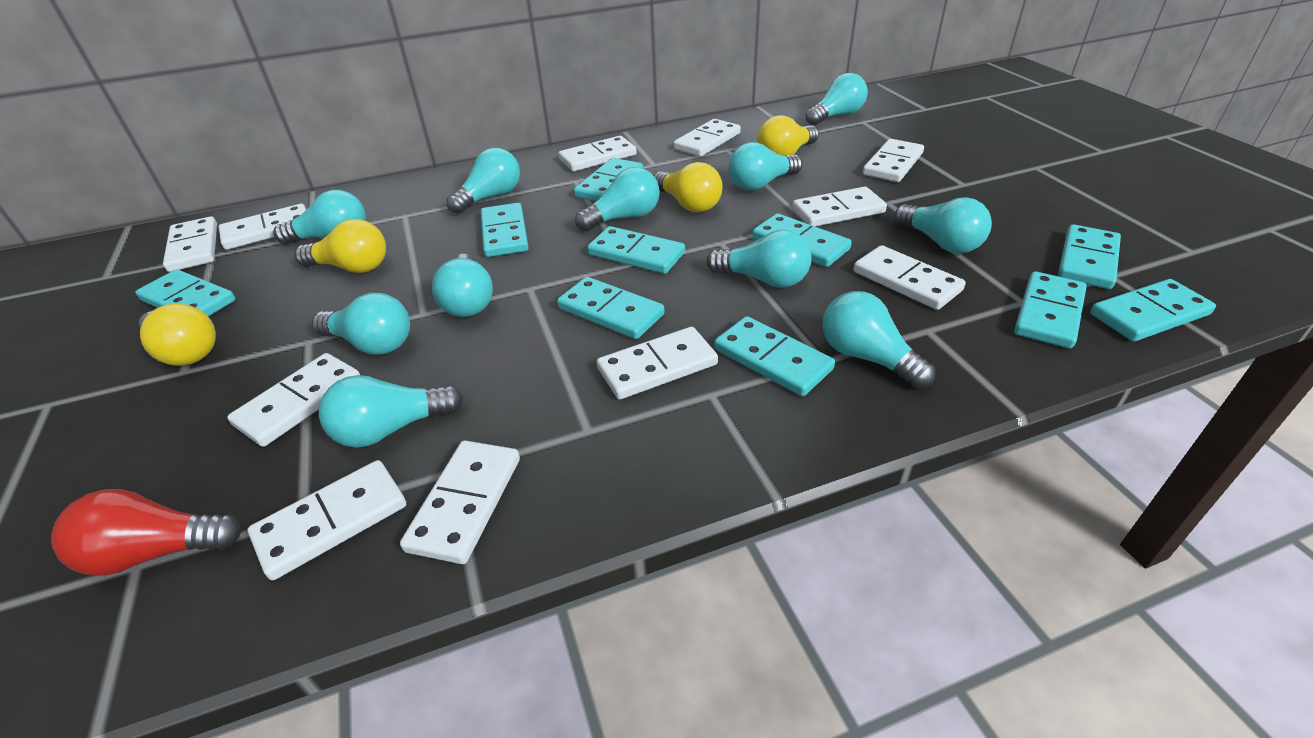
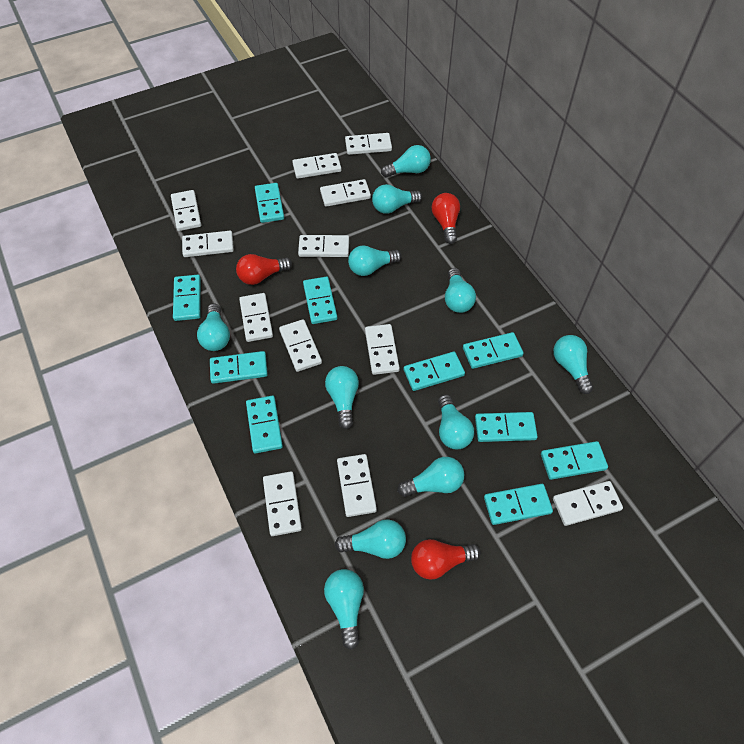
red light bulb: [51,489,241,576] = 1 -> [236,254,292,285] [411,539,481,580] [432,193,460,244] = 3
white domino: [163,216,217,272] [218,204,306,250] [227,353,360,447] [247,460,406,580] [400,441,520,564] [558,136,637,172] [597,327,718,400] [674,119,741,157] [792,187,887,227] [854,245,966,310] [863,139,924,182] = 11 -> [171,190,201,231] [182,231,234,257] [239,293,273,342] [263,471,302,536] [279,319,322,372] [292,153,341,179] [298,235,349,257] [320,179,371,207] [337,454,377,517] [345,133,392,155] [365,324,400,375] [553,481,623,526] = 12
yellow light bulb: [139,303,216,366] [295,219,386,273] [654,162,723,212] [757,115,819,155] = 4 -> none = 0

